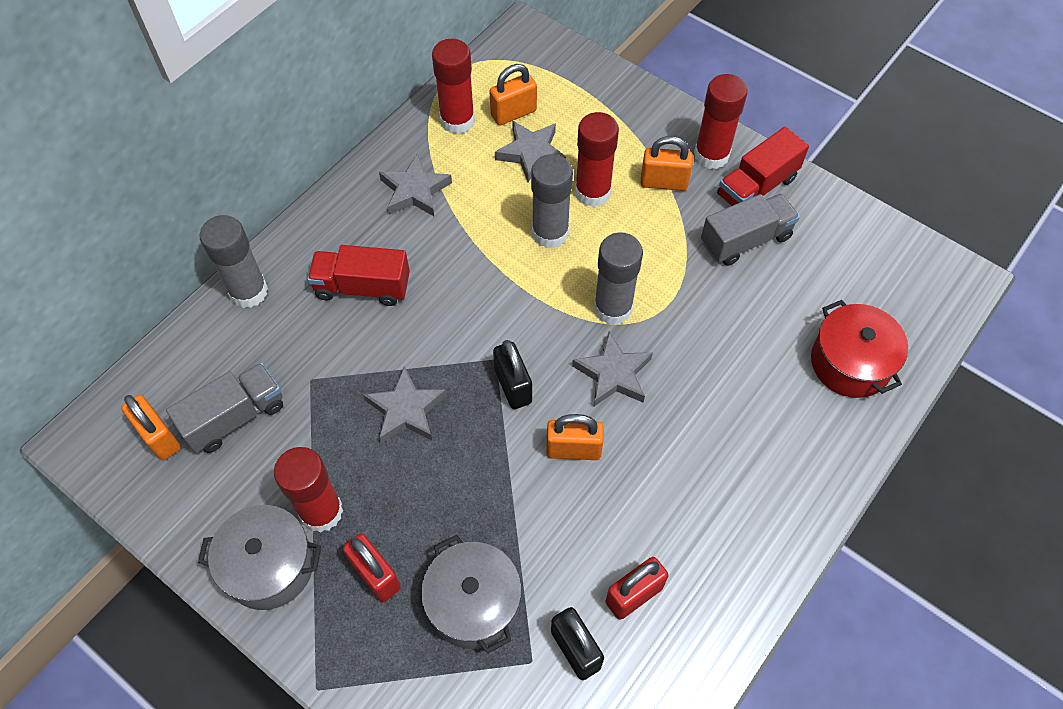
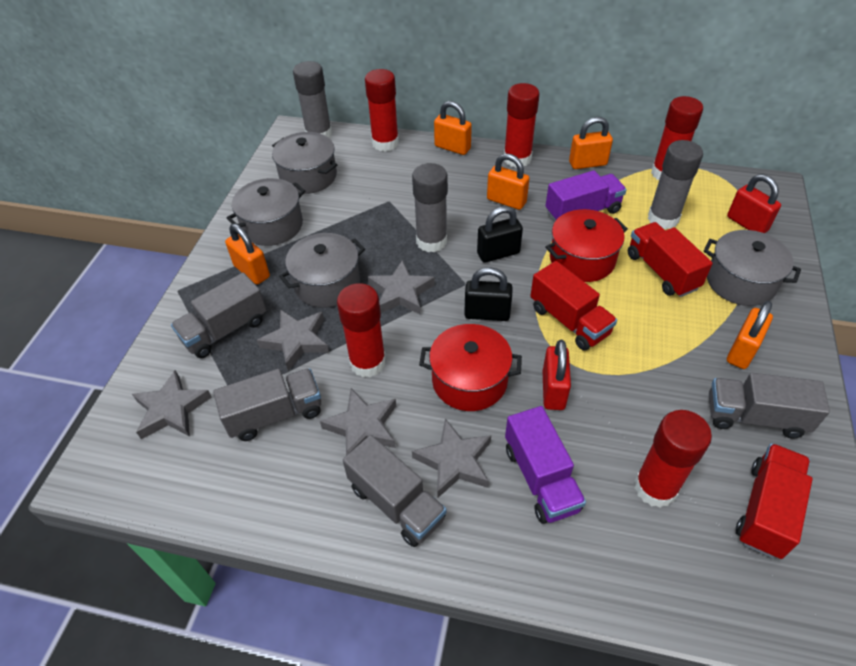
grey pot: [198,505,321,610] [421,535,522,653] = 2 -> [227,178,305,246] [272,132,337,194] [279,233,365,308] [704,230,801,306] = 4
grey star: [363,366,447,444] [379,153,452,216] [495,121,566,182] [572,332,653,407] = 4 -> [132,370,212,439] [257,309,329,371] [320,388,396,456] [368,260,435,314] [412,419,491,498] = 5
grey truck: [166,363,283,453] [701,193,800,266] = 2 -> [171,273,266,358] [213,368,321,441] [343,435,446,547] [709,373,830,438] = 4
orange padlock: [121,395,181,460] [489,64,537,126] [546,414,604,460] [641,136,693,191] = 4 -> [225,224,270,284] [434,101,472,155] [487,153,530,210] [569,117,613,169] [727,301,773,369] = 5
purple truck: none = 0 -> [505,406,586,524] [546,170,626,221] = 2
red glue stick: [274,447,343,533] [432,39,475,134] [575,112,619,207] [694,74,748,169] = 4 -> [337,283,386,377] [365,69,399,152] [504,83,540,168] [634,410,712,508] [651,96,703,180] = 5
red pot: [811,300,908,398] = 1 -> [419,324,522,411] [545,209,628,282] = 2
red truck: [307,245,410,306] [717,127,809,206] = 2 -> [530,261,617,351] [628,222,713,297] [736,443,813,559] = 3

